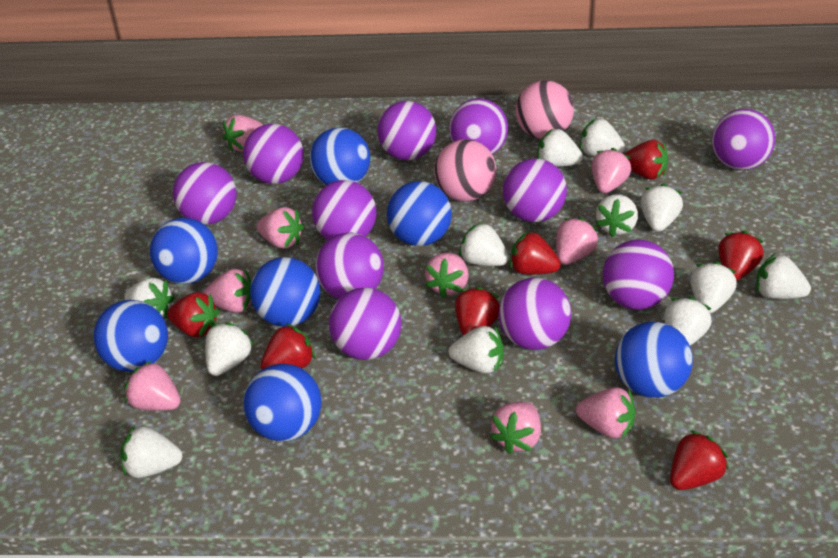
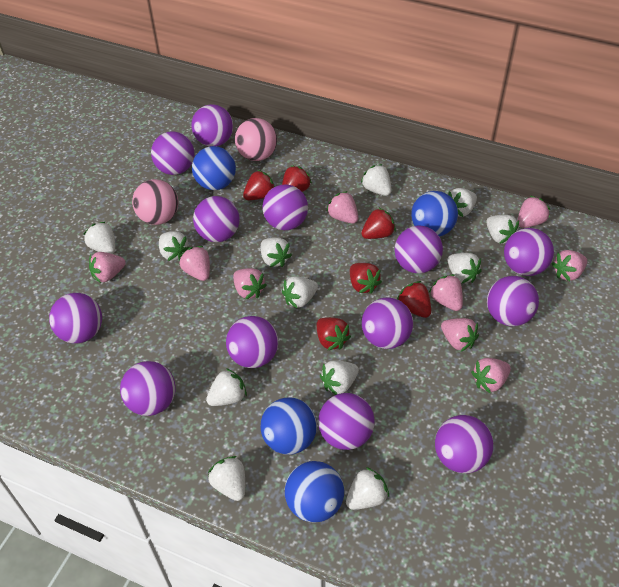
blue ball: [94,300,168,372] [150,218,218,284] [244,364,321,441] [250,257,320,327] [310,127,370,185] [387,181,452,246] [615,322,693,398] = 7 -> [192,146,236,190] [261,397,317,454] [285,461,344,523] [411,191,458,237] = 4
purple ball: [173,162,237,225] [243,124,304,184] [312,180,377,240] [315,232,384,299] [329,287,401,360] [377,101,436,160] [449,98,508,154] [499,277,571,350] [503,159,567,222] [603,240,674,310] [712,109,775,170] = 11 -> [49,293,102,343] [120,361,176,416] [151,132,194,175] [191,104,233,146] [193,196,240,242] [226,316,278,368] [262,184,308,230] [318,393,375,450] [362,298,413,349] [394,226,443,273] [435,415,493,473] [487,276,539,326] [504,228,554,276] = 13
red strawberry: [167,292,219,337] [261,323,315,369] [455,287,499,336] [510,231,561,275] [624,140,668,180] [670,430,728,490] [718,231,764,281] = 7 -> [243,170,275,200] [282,165,312,192] [317,317,351,351] [350,263,382,294] [361,207,396,239] [397,281,431,318] = 6

